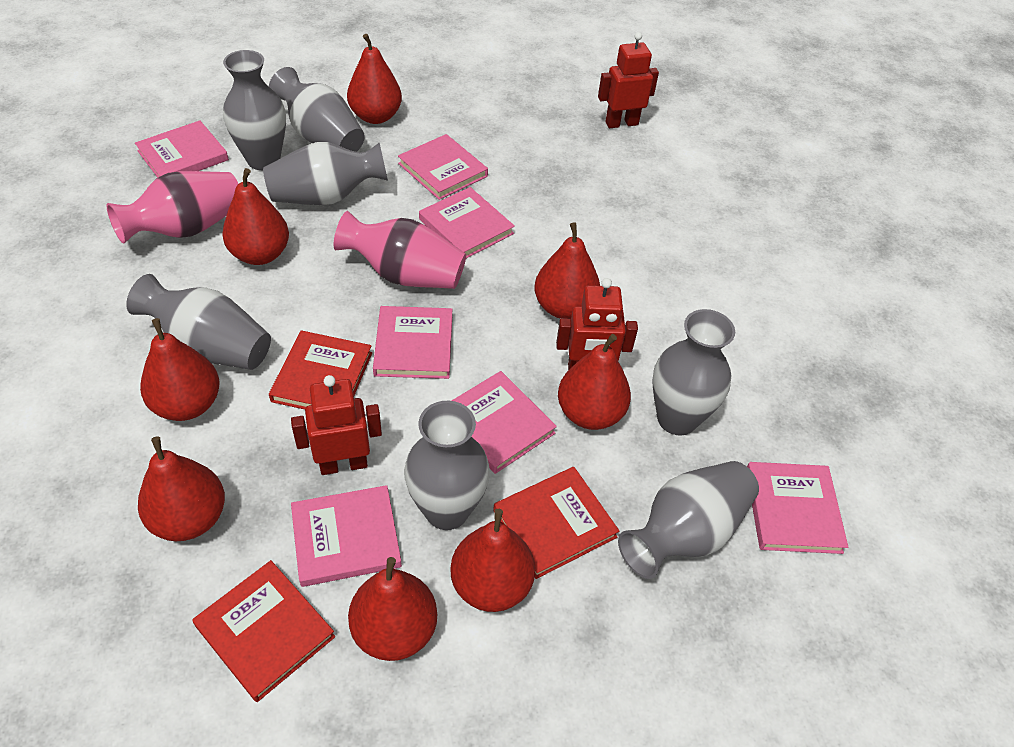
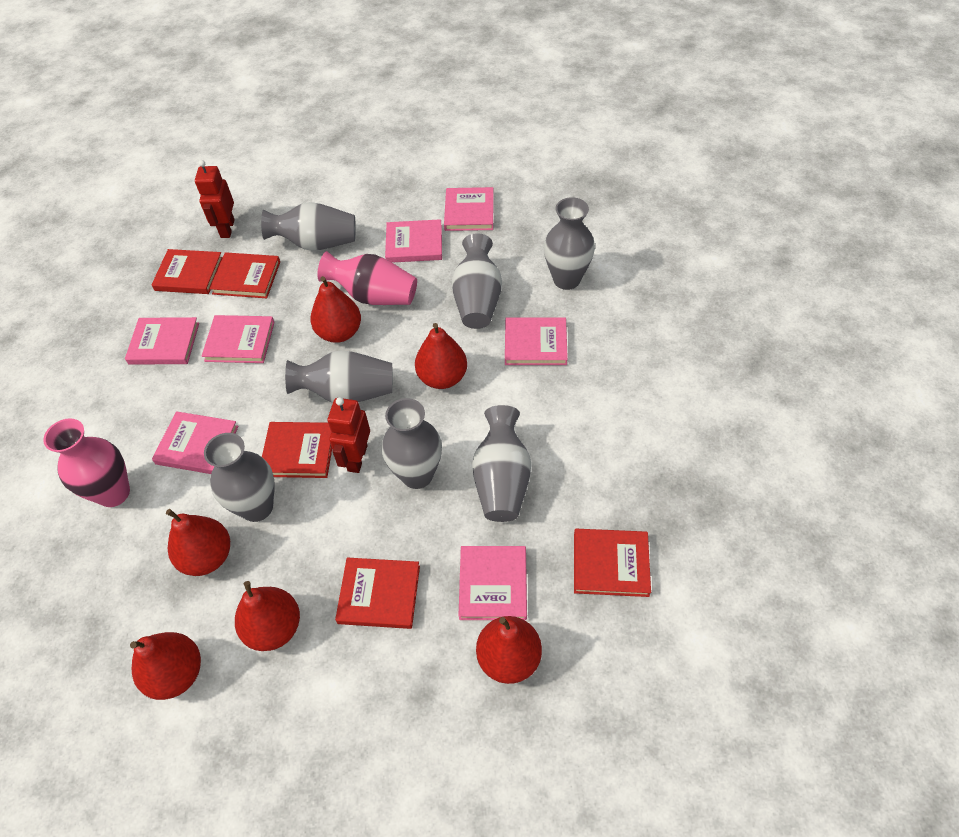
red book: [192,560,335,702] [269,330,372,410] [493,467,619,579] = 3 -> [152,249,223,294] [210,252,280,298] [262,422,332,478] [335,557,420,629] [574,529,651,597] = 5
red pear: [138,437,225,541] [140,318,220,421] [222,168,289,265] [347,34,402,124] [348,557,437,661] [450,509,535,612] [534,222,600,319] [558,334,631,430] = 8 -> [130,632,201,700] [166,509,230,576] [235,581,300,651] [310,276,361,343] [415,323,467,389] [476,616,542,684] = 6
red robot: [291,375,382,475] [556,278,638,370] [598,32,659,128] = 3 -> [195,160,235,238] [327,397,370,473] = 2

